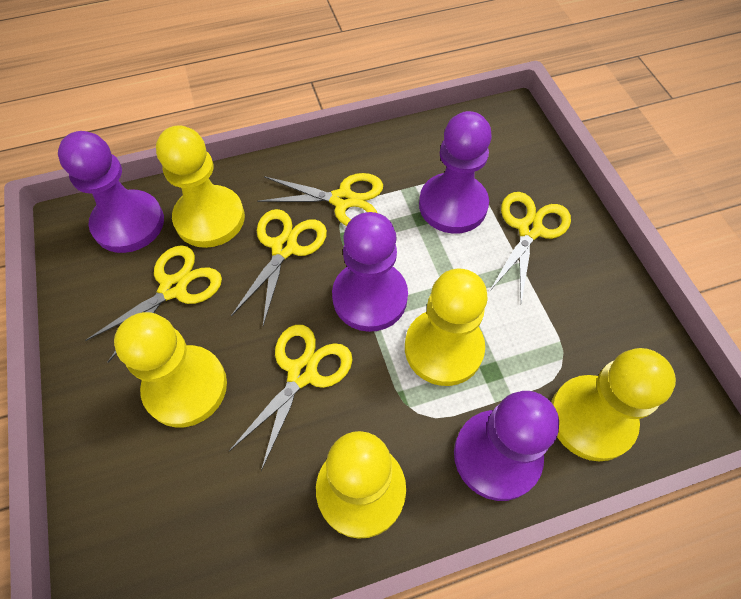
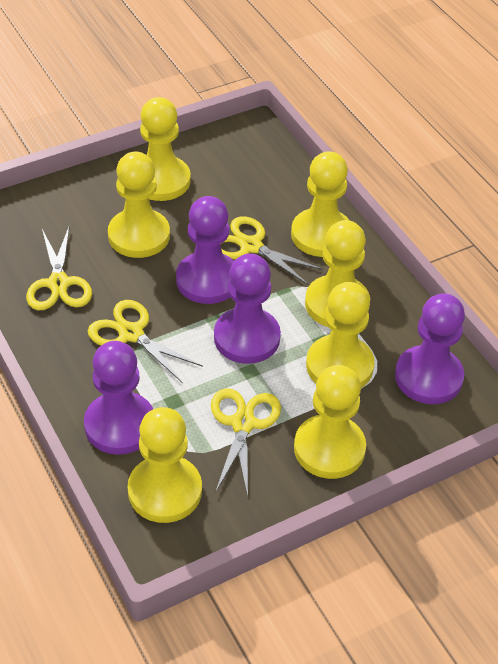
yellow pawn: [114,312,227,428] [156,125,245,248] [316,431,406,539] [405,269,488,386] [551,348,676,462] = 5 -> [108,152,170,258] [128,407,202,523] [140,97,191,201] [291,151,349,257] [294,365,366,479] [305,220,370,327] [306,282,374,388] = 7
yellow scissors: [85,245,222,363] [229,325,352,471] [231,209,327,326] [257,173,383,226] [489,192,571,303] = 5 -> [26,227,92,310] [88,300,203,383] [211,388,281,496] [221,216,324,286] = 4

